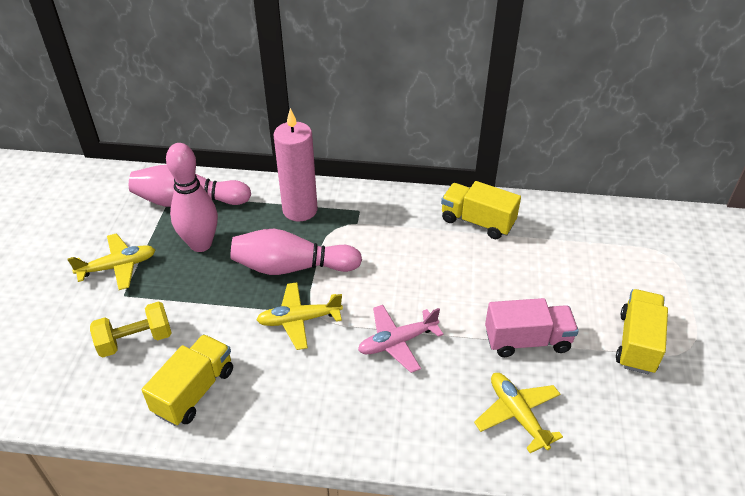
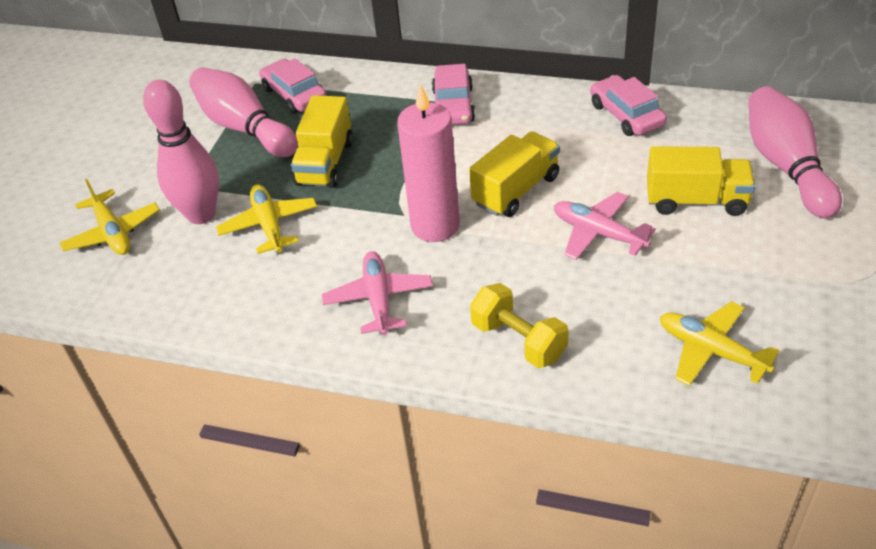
pink car: none = 0 -> [259,58,327,113] [432,64,475,125] [590,75,667,136] = 3
pink plane: [358,305,443,373] = 1 -> [322,251,433,335] [554,192,656,260] = 2
pink truck: [485,298,579,357] = 1 -> none = 0

